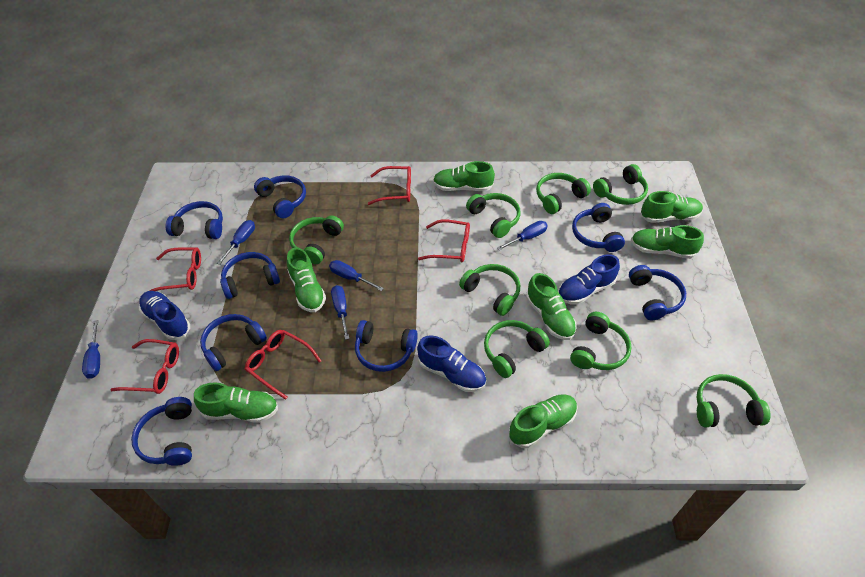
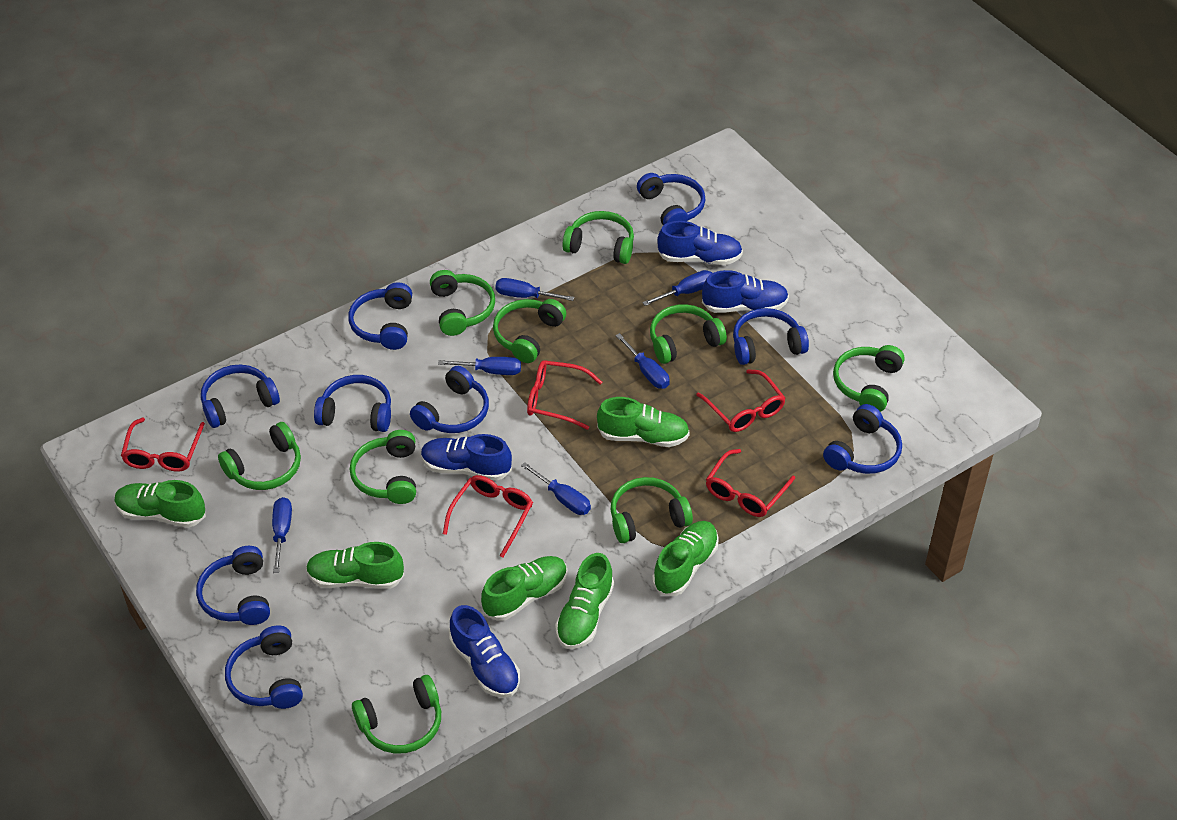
blue headphones: [131,397,192,466] [166,201,223,239] [200,314,267,371] [220,252,280,299] [254,175,306,218] [355,320,418,372] [572,203,625,252] [629,265,686,320] = 8 -> [196,546,270,625] [201,364,280,428] [225,625,303,709] [314,375,391,432] [348,282,412,350] [410,366,489,433] [637,173,706,225] [733,308,809,365] [823,404,902,474] = 9
blue screwdriver: [82,320,100,379] [217,220,255,265] [329,260,384,291] [331,285,349,340] [497,221,548,250] = 5 -> [272,497,292,573] [438,357,521,375] [495,278,574,301] [521,462,591,515] [615,333,670,389] [642,270,712,306] = 6
blue shoe: [139,291,190,340] [417,336,486,392] [558,254,620,305] = 3 -> [421,434,512,481] [449,605,520,698] [657,221,743,265] [702,270,789,313] = 4
green headphones: [289,215,344,264] [459,264,520,316] [466,193,521,238] [484,320,550,378] [536,173,591,214] [570,312,632,370] [593,164,648,205] [696,374,770,427] = 8 -> [218,422,301,490] [350,430,416,504] [352,675,441,754] [430,270,495,336] [493,299,566,363] [562,211,634,264] [611,477,693,543] [650,304,727,364] [833,345,905,412] = 9
green shoe: [194,382,278,423] [287,248,326,312] [433,161,495,191] [509,394,578,448] [526,273,577,340] [631,225,704,259] [640,191,703,223] = 7 -> [114,480,206,528] [306,542,404,589] [481,556,567,621] [555,553,614,649] [597,397,690,447] [652,521,719,596] = 6

